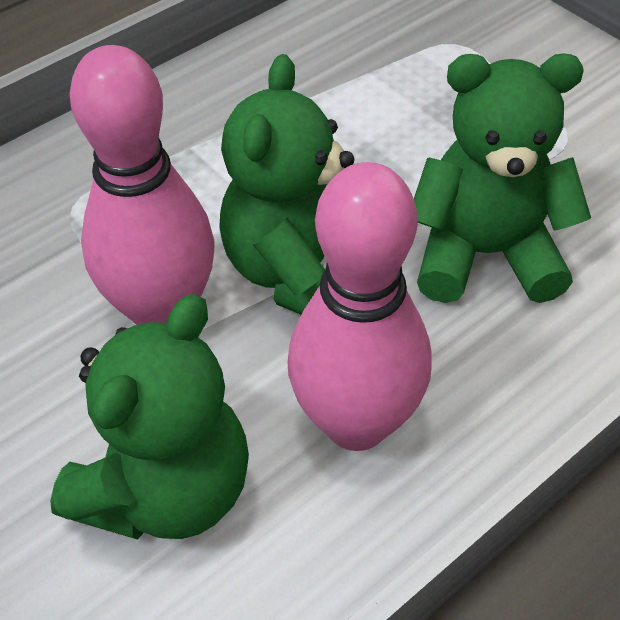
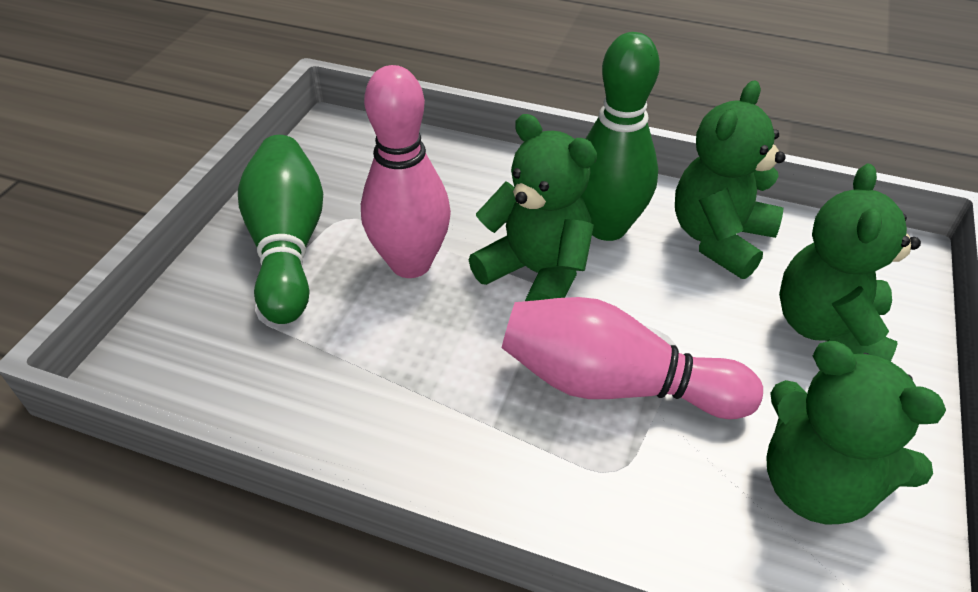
green bowling pin: none = 0 -> [238,135,323,324] [581,32,660,241] = 2
green teddy bear: [50,294,249,540] [219,54,354,315] [414,53,591,303] = 3 -> [469,114,597,301] [675,81,785,279] [766,341,946,525] [779,164,921,361] = 4

